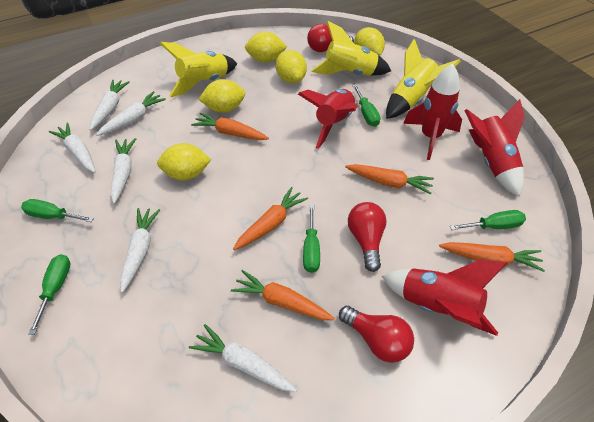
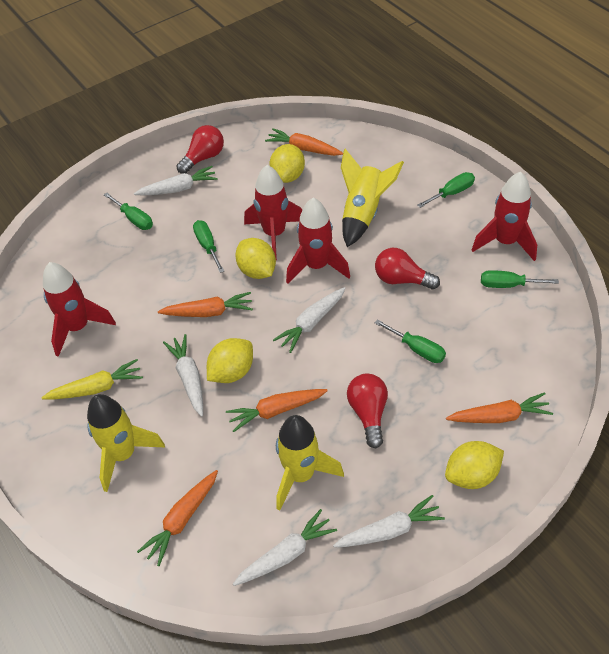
white carrot: [49,123,96,173] [90,80,130,131] [96,91,166,136] [111,138,136,204] [120,208,160,293] [189,324,297,392] = 6 -> [134,166,218,196] [163,334,203,417] [233,509,337,586] [273,287,346,353] [333,495,445,547] = 5
yellow carrot: none = 0 -> [41,359,143,400] = 1
yellow lemon: [157,143,211,180] [198,79,245,113] [245,32,287,63] [276,50,307,83] [354,27,385,56] = 5 -> [207,338,253,383] [235,238,276,279] [269,144,305,183] [445,441,504,489] = 4

